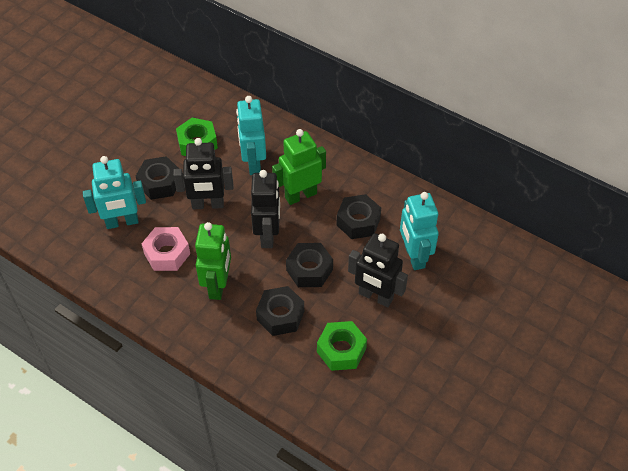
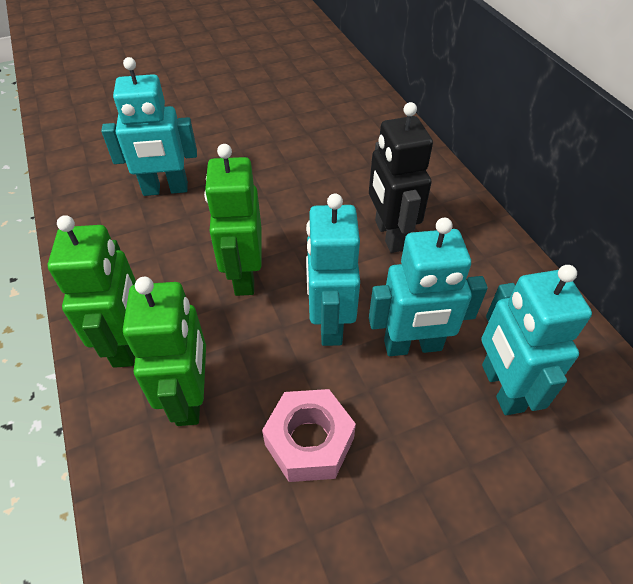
black nut: [136,156,179,200] [256,286,304,336] [286,243,333,287] [336,194,381,239] = 4 -> none = 0
black robot: [173,138,233,209] [251,170,280,248] [348,233,408,307] = 3 -> [369,102,433,253] = 1
green nut: [176,118,218,156] [317,321,367,371] = 2 -> none = 0
green robot: [195,222,231,300] [272,129,326,205] = 2 -> [48,215,136,368] [123,277,206,426] [204,144,262,296] = 3
turquoise robot: [83,156,146,229] [236,96,266,175] [400,192,439,270] = 3 -> [101,57,197,196] [306,194,360,346] [369,218,488,356] [481,265,592,415] = 4

